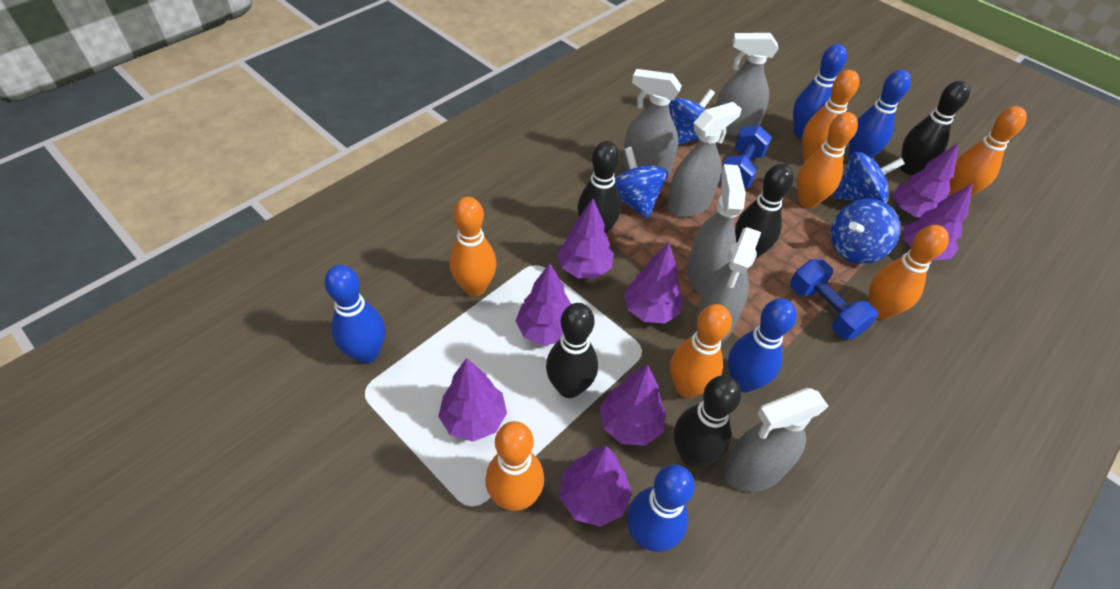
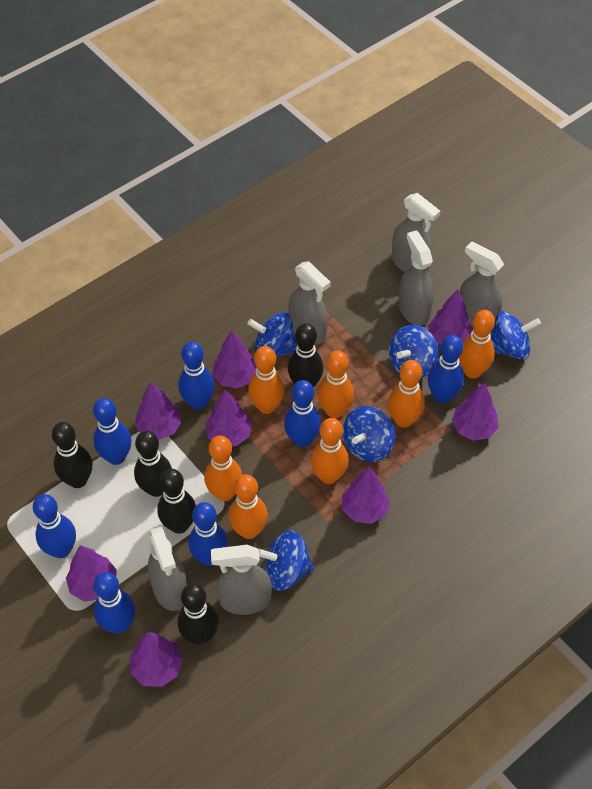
blue bowling pin: [324,265,385,364] [627,464,695,552] [728,298,796,393] [793,44,847,138] [849,70,911,158] = 5 -> [33,494,76,558] [93,398,132,465] [93,572,136,634] [178,342,215,410] [189,502,228,566] [284,380,321,447] [428,335,464,403] = 7
blue dumbbell: [720,125,772,188] [790,259,878,340] = 2 -> none = 0
blue spinning top: [615,147,668,218] [669,89,715,145] [831,199,900,264] [833,152,905,203] = 4 -> [247,312,297,357] [259,530,314,591] [343,406,395,462] [389,325,438,378] [491,311,541,360] = 5

